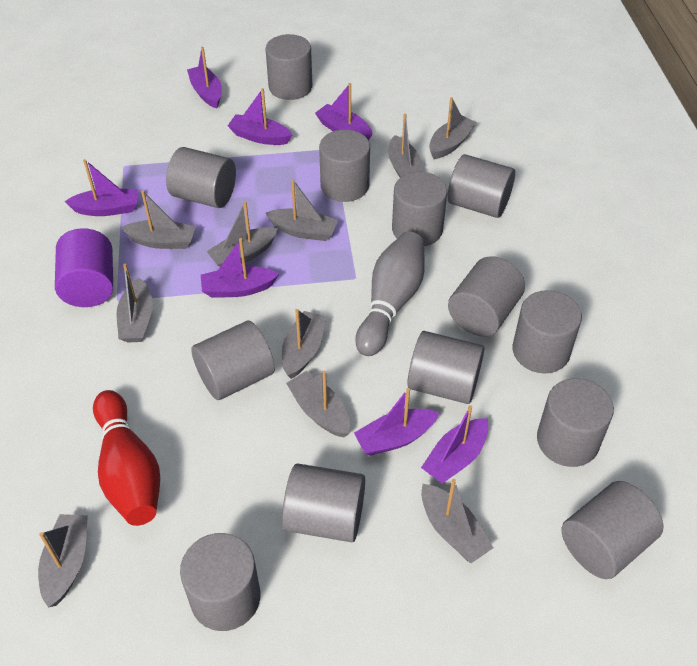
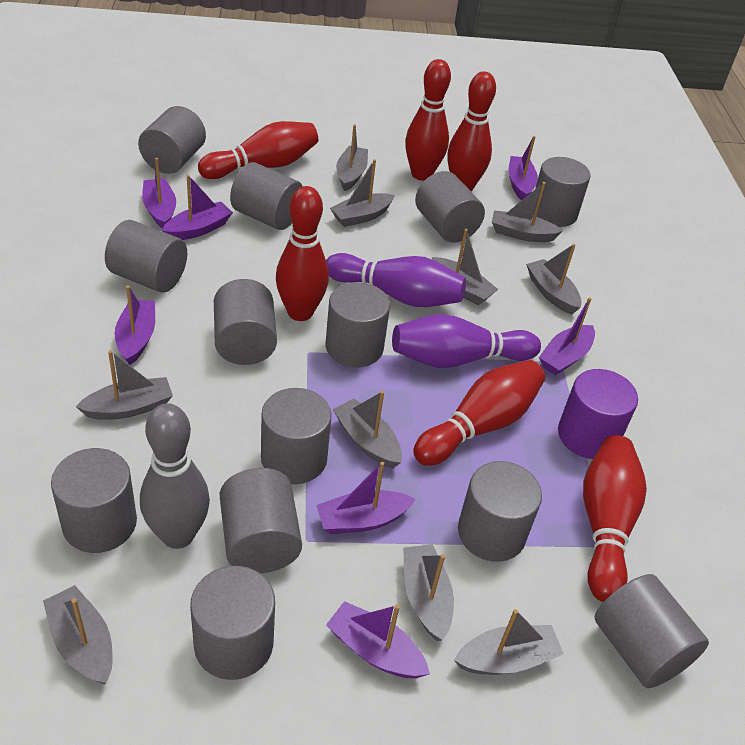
purple bowling pin: none = 0 -> [326,253,466,307] [392,314,541,368] = 2
red bowling pin: [93,390,160,526] = 1 -> [198,121,318,179] [276,186,329,321] [405,59,451,181] [413,360,545,466] [448,71,496,191] [583,435,647,602] = 6

